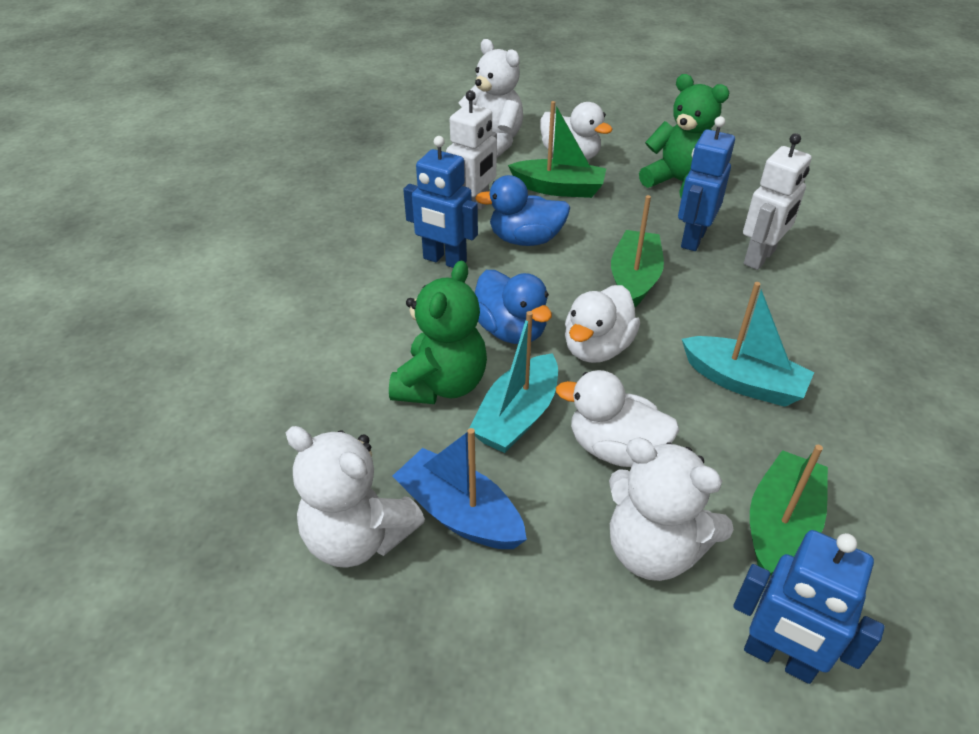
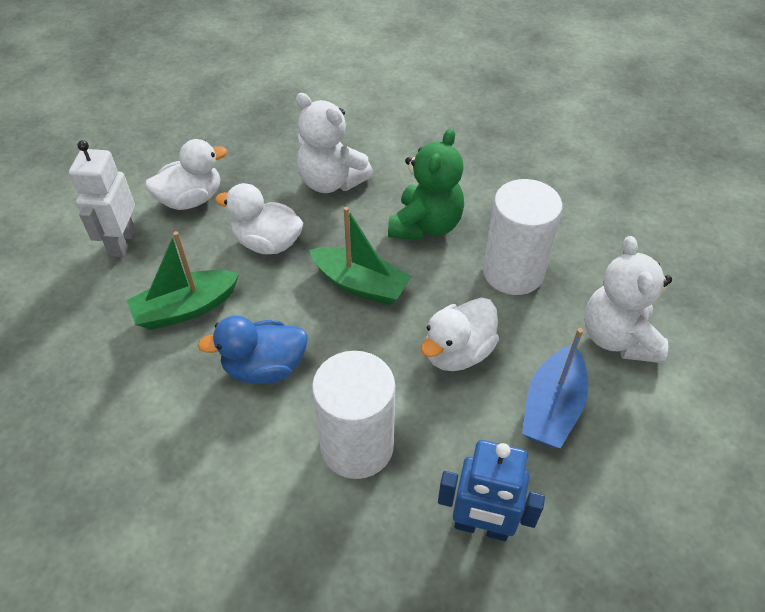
blue duck: [475,175,570,246] [475,270,552,344] = 2 -> [198,315,308,384] = 1
blue robot: [403,136,478,268] [678,116,735,251] [733,530,885,684] = 3 -> [438,440,545,541] = 1
green boat: [508,101,606,198] [611,195,664,307] [750,445,828,576] = 3 -> [127,231,239,330] [309,207,412,305] = 2
green teddy bear: [389,260,487,404] [639,74,730,198] = 2 -> [388,128,464,241] = 1
turquoise boat: [469,311,558,453] [682,282,814,407] = 2 -> none = 0
white cylinder: none = 0 -> [312,351,395,479] [483,179,563,295] = 2
white robot: [446,90,497,210] [743,133,812,270] = 2 -> [69,140,136,257] = 1
white teddy bear: [286,426,425,568] [458,39,523,158] [609,438,734,581] = 3 -> [296,93,373,193] [584,236,672,363] = 2

